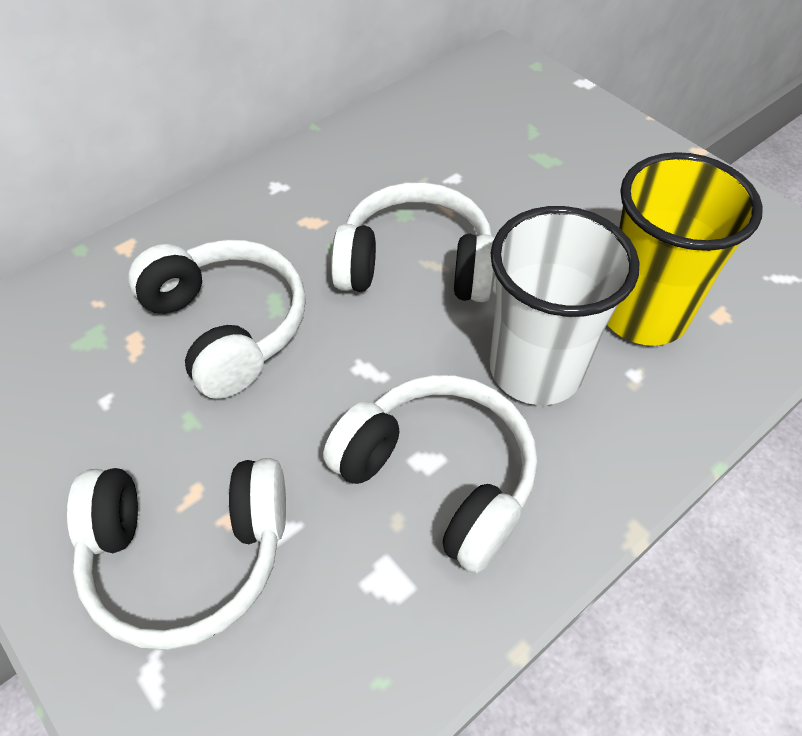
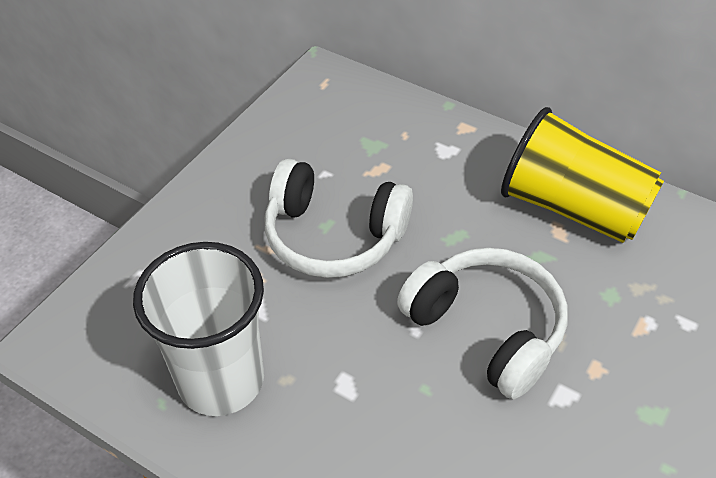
white headphones: [67,458,286,650] [128,240,306,399] [323,375,537,574] [331,182,495,302] = 4 -> [265,159,413,278] [397,248,568,399] = 2

